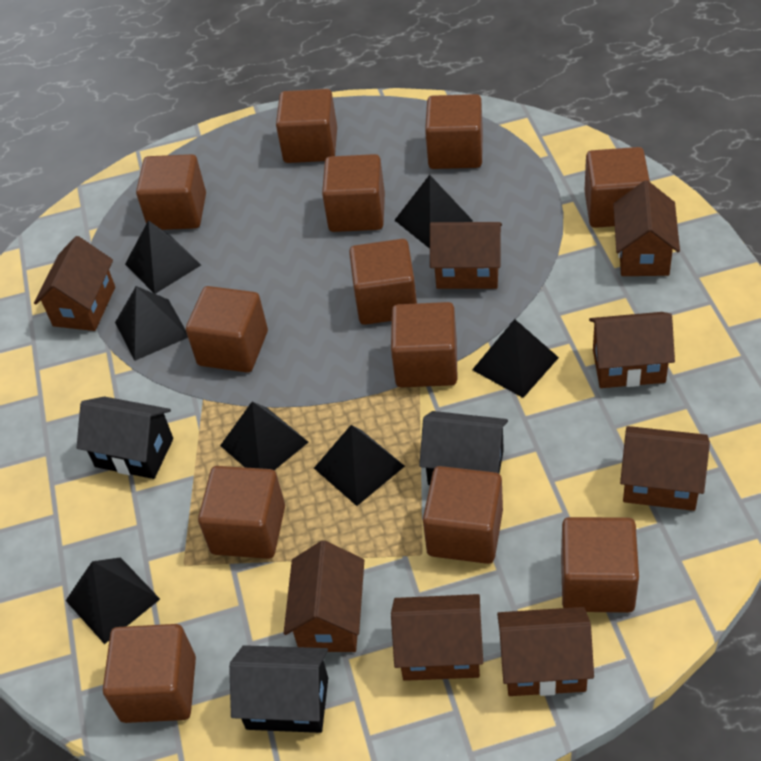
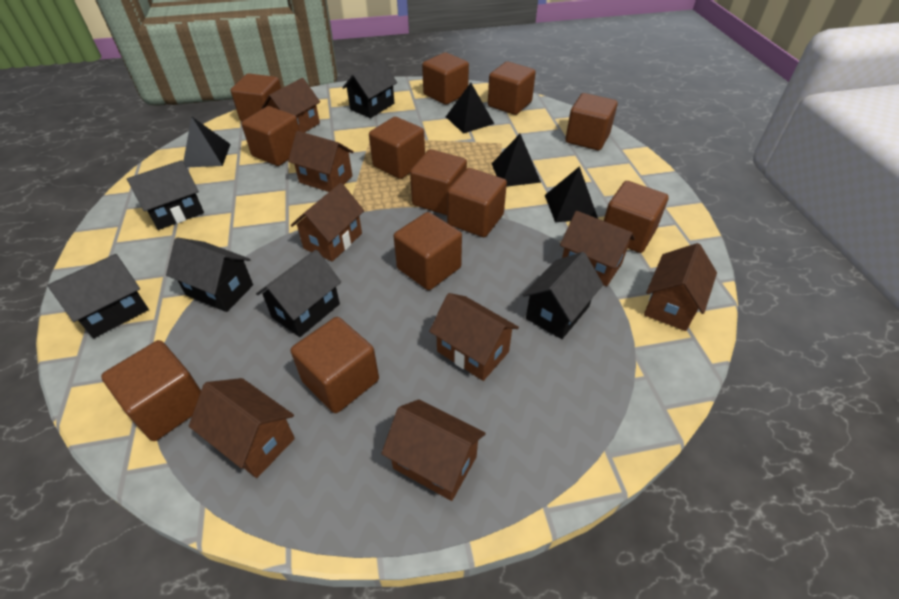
black house: [77,397,173,479] [229,645,328,733] [419,411,508,485] = 3 -> [47,254,149,338] [127,160,204,230] [166,237,253,312] [256,250,341,337] [342,59,397,118] [523,252,603,339] = 6
black pyramid: [66,557,160,644] [115,286,188,361] [125,220,201,294] [220,402,308,470] [314,425,405,506] [395,175,473,249] [472,319,559,398] = 7 -> [183,116,231,167] [446,83,494,133] [492,134,541,187] [545,166,598,222] = 4

